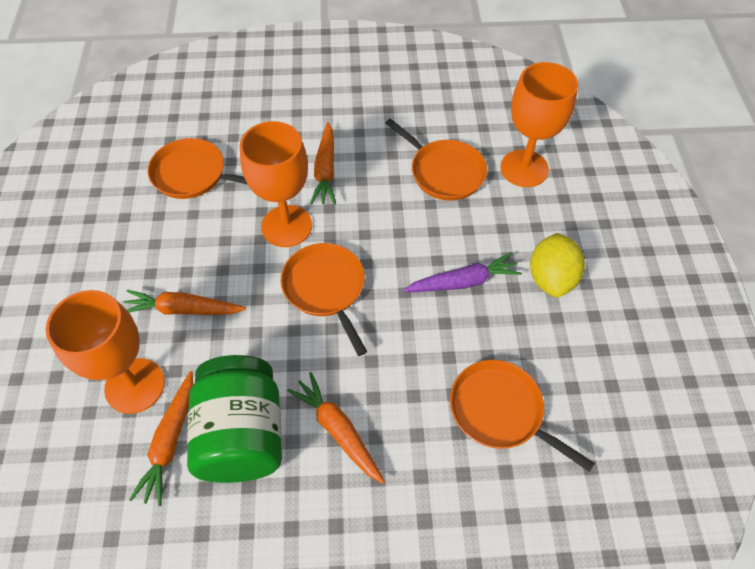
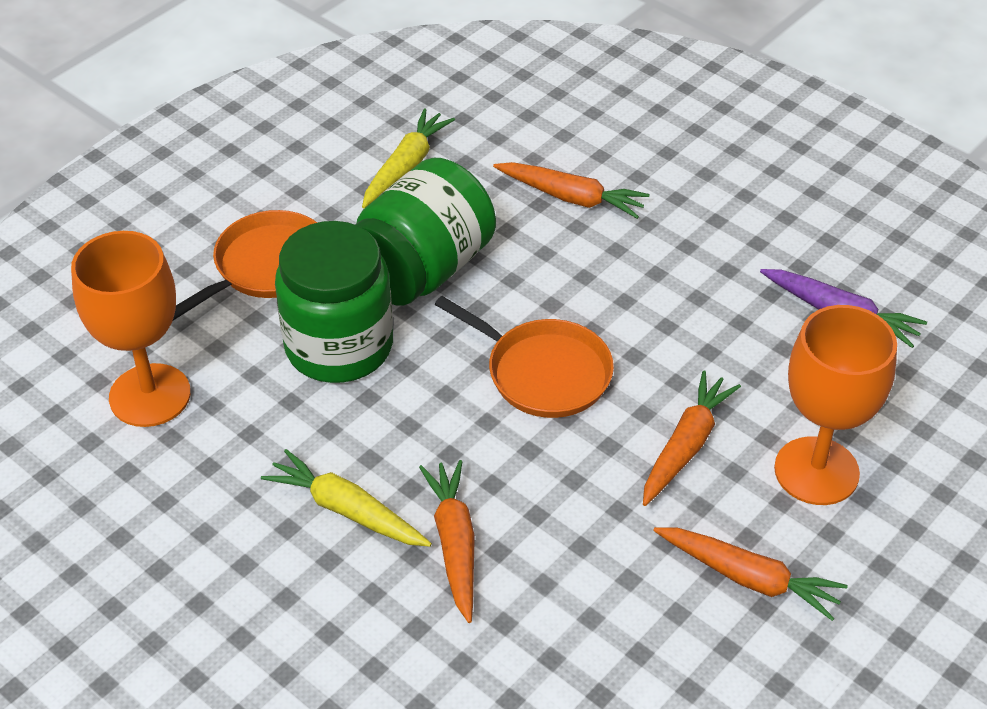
green jar: [187,355,282,483] = 1 -> [275,221,393,383] [355,158,496,306] = 2
orange goblet: [46,290,165,414] [240,121,312,247] [500,62,578,187] = 3 -> [71,231,191,427] [774,305,897,505] = 2
orange pan: [147,138,248,199] [281,243,367,356] [385,118,487,201] [450,360,595,472] = 4 -> [173,210,317,320] [435,296,614,418] = 2
yellow carrot: none = 0 -> [261,449,432,547] [362,108,455,208] = 2
yellow lemon: [530,233,585,297] = 1 -> none = 0

